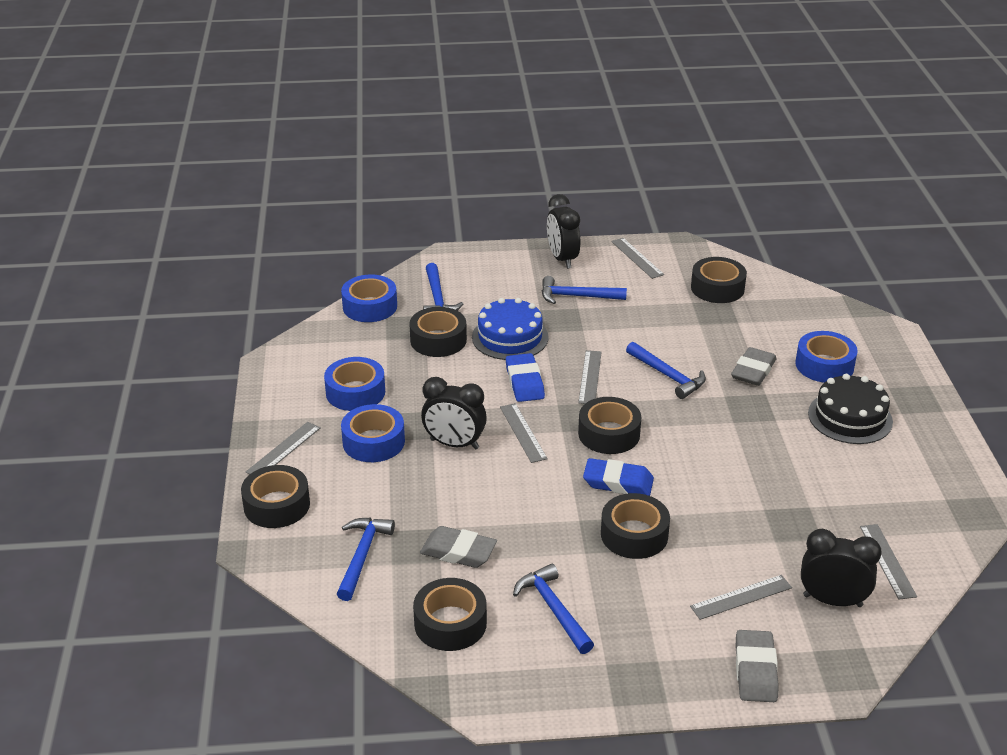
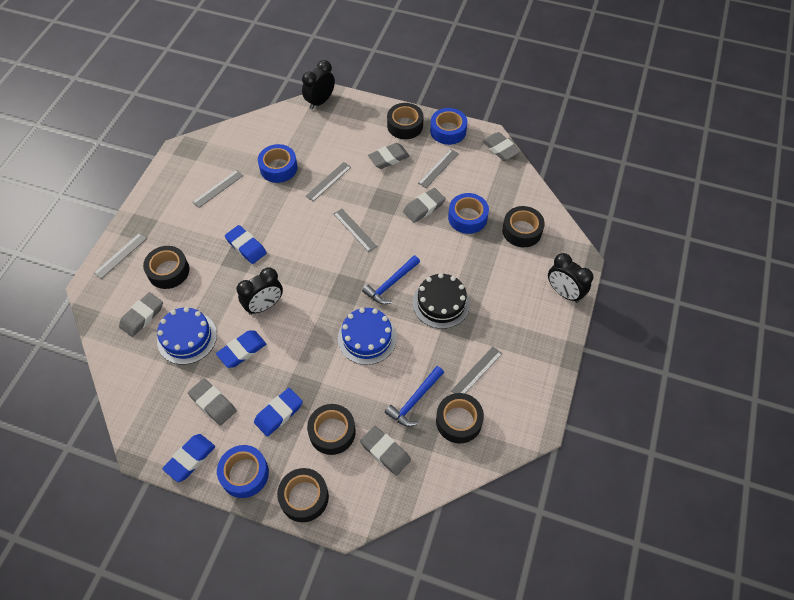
blue cake: [472,298,549,360] = 1 -> [157,307,217,365] [338,308,397,365] = 2
blue eraser: [506,353,545,402] [583,458,654,496] = 2 -> [162,434,215,482] [216,330,266,368] [225,225,267,264] [254,388,303,437] = 4
blue hammer: [337,518,395,601] [423,263,463,311] [513,564,594,654] [542,276,627,304] [626,342,706,399] = 5 -> [362,255,420,304] [385,366,444,427] = 2
grey eraser: [420,526,497,568] [731,347,777,386] [735,630,779,702] = 3 -> [119,292,163,337] [188,378,236,426] [360,426,411,476] [368,143,410,169] [403,188,446,223] [482,132,521,161] = 6

